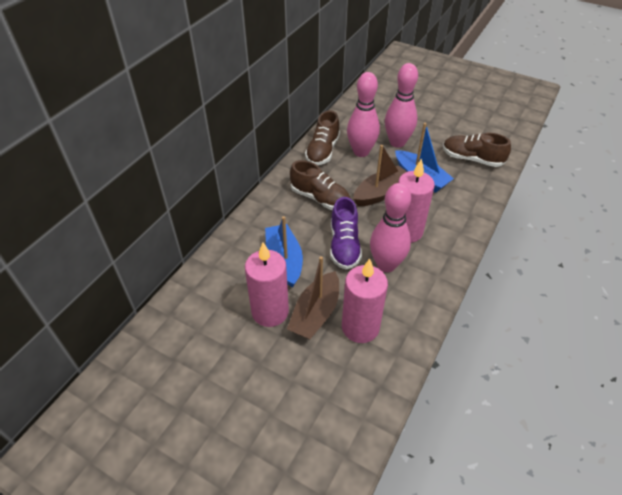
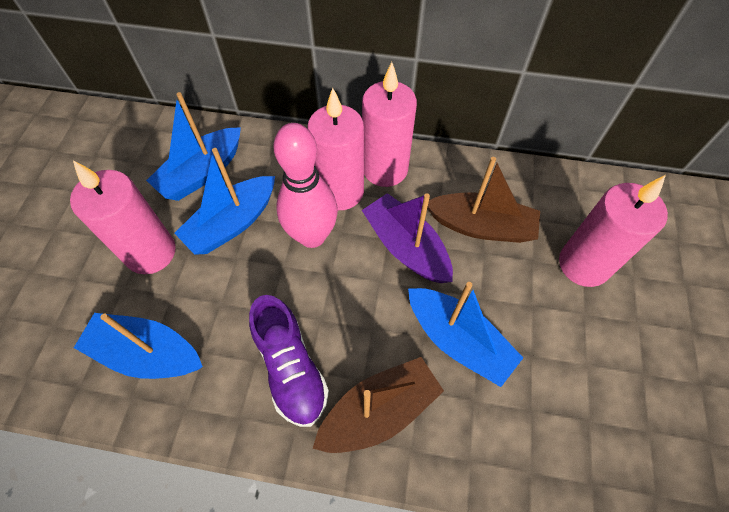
blue boat: [265,216,303,288] [395,123,454,193] = 2 -> [74,313,203,379] [146,92,241,201] [174,148,275,255] [408,282,523,387] = 4
brown shoe: [290,160,350,210] [305,110,340,165] [443,133,511,167] = 3 -> none = 0
pink bowling pin: [347,72,380,157] [370,183,411,273] [385,63,418,148] = 3 -> [274,123,338,248] = 1
pink candle: [245,242,289,327] [342,258,388,343] [398,158,435,243] = 3 -> [70,160,176,274] [307,88,364,210] [362,62,417,187] [559,175,668,287] = 4
purple boat: none = 0 -> [362,193,453,283] = 1

